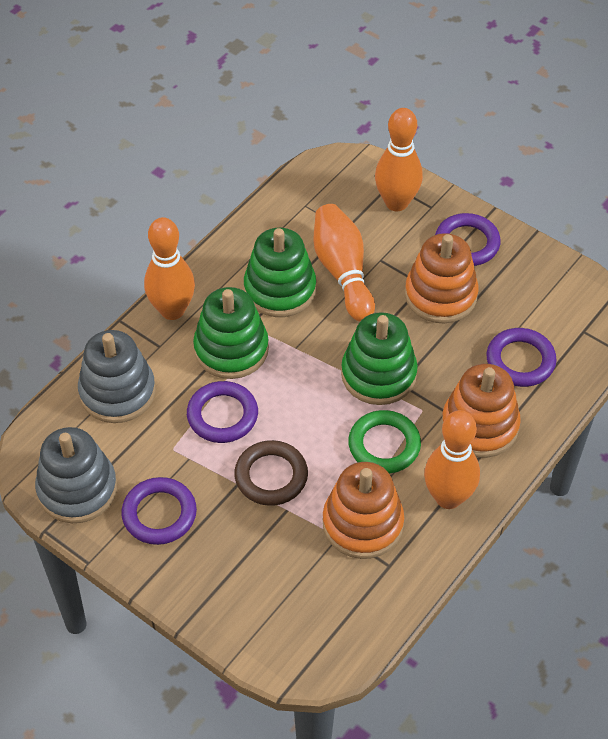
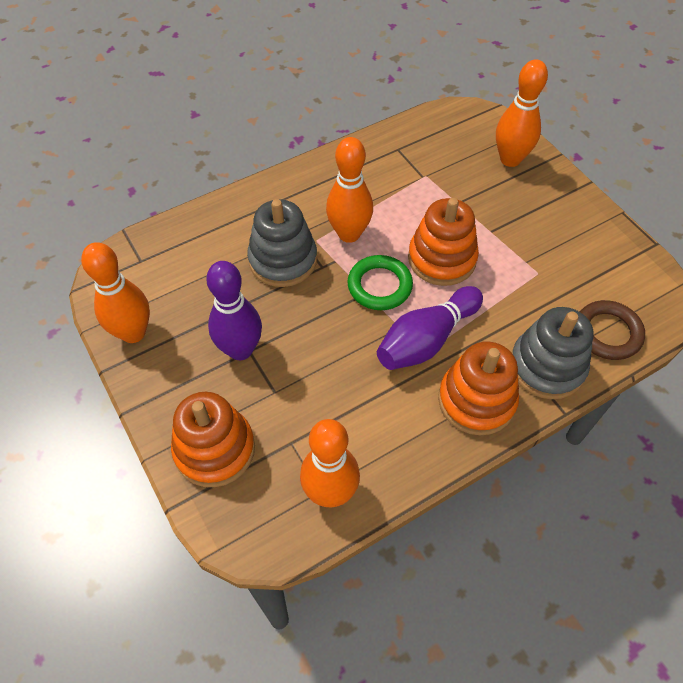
green stacking toy: [193,287,269,379] [244,228,316,317] [341,312,418,405] = 3 -> none = 0
purple bowling pin: none = 0 -> [206,261,262,360] [377,286,483,370] = 2
purple ring: [121,477,197,545] [187,381,258,443] [435,213,501,266] [486,328,556,387] = 4 -> none = 0

